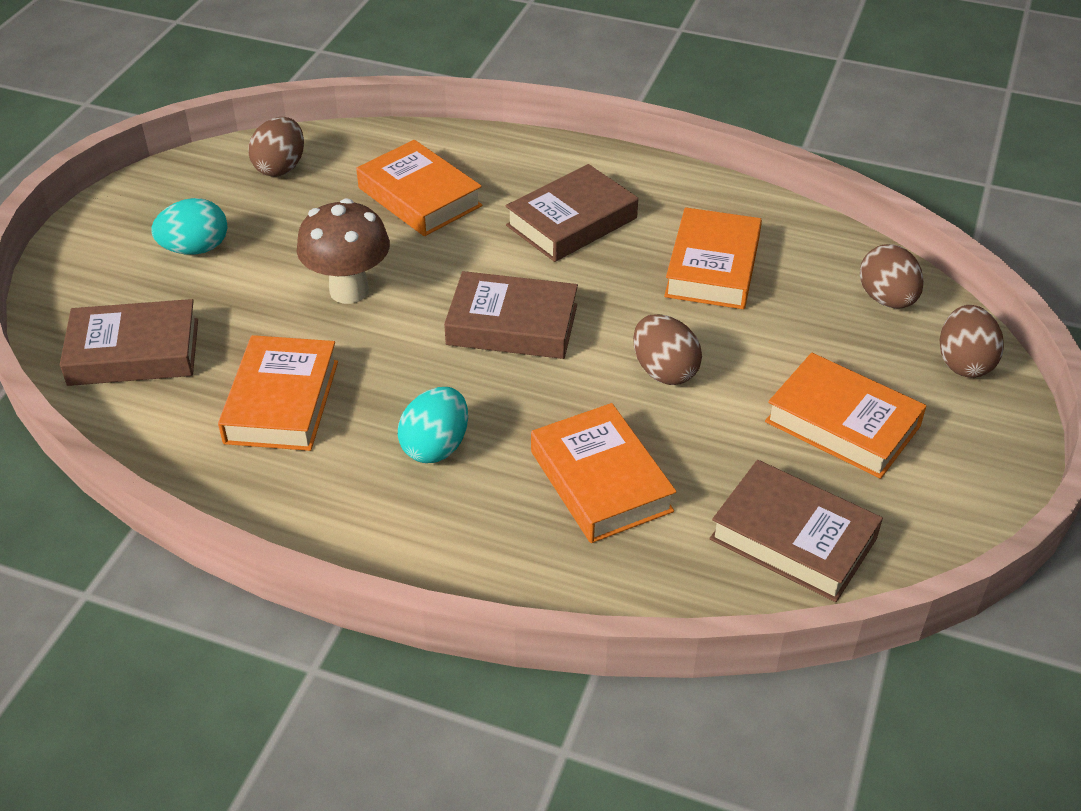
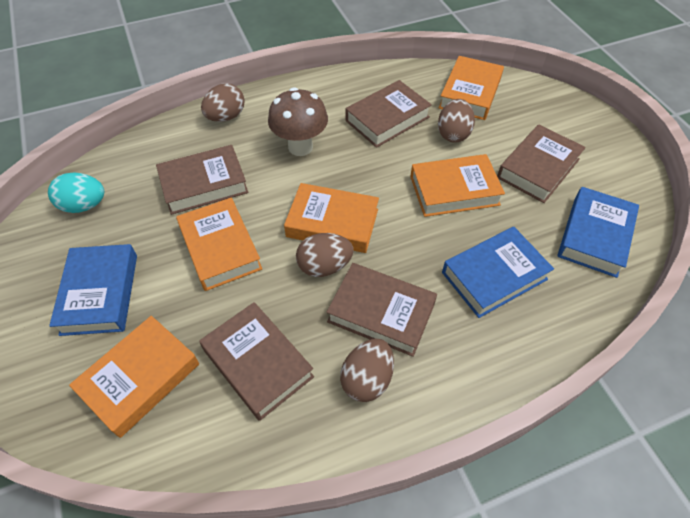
blue book: none = 0 -> [49,244,137,336] [442,227,554,318] [558,187,639,278] = 3
brown book: [60,299,198,386] [444,271,578,359] [506,164,638,262] [709,460,883,602] = 4 -> [156,145,248,215] [199,302,314,421] [327,263,437,357] [346,80,432,148] [497,124,586,203] = 5
turquoise egg: [151,198,227,255] [398,387,468,463] = 2 -> [48,172,104,213] = 1

